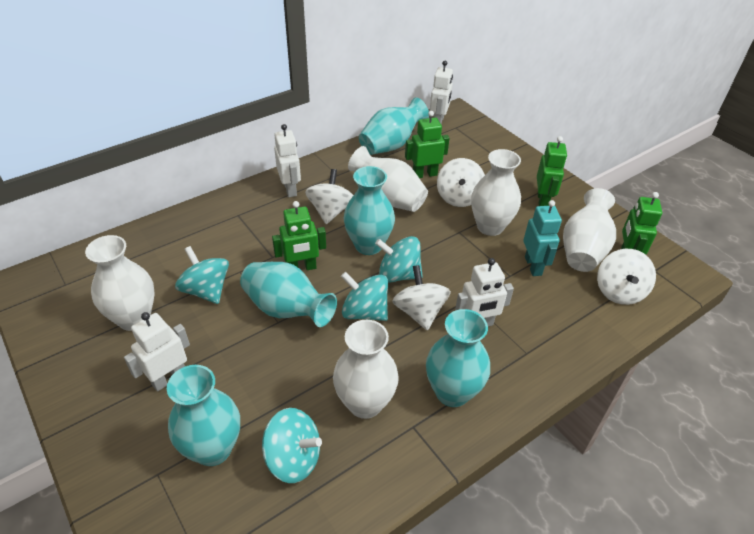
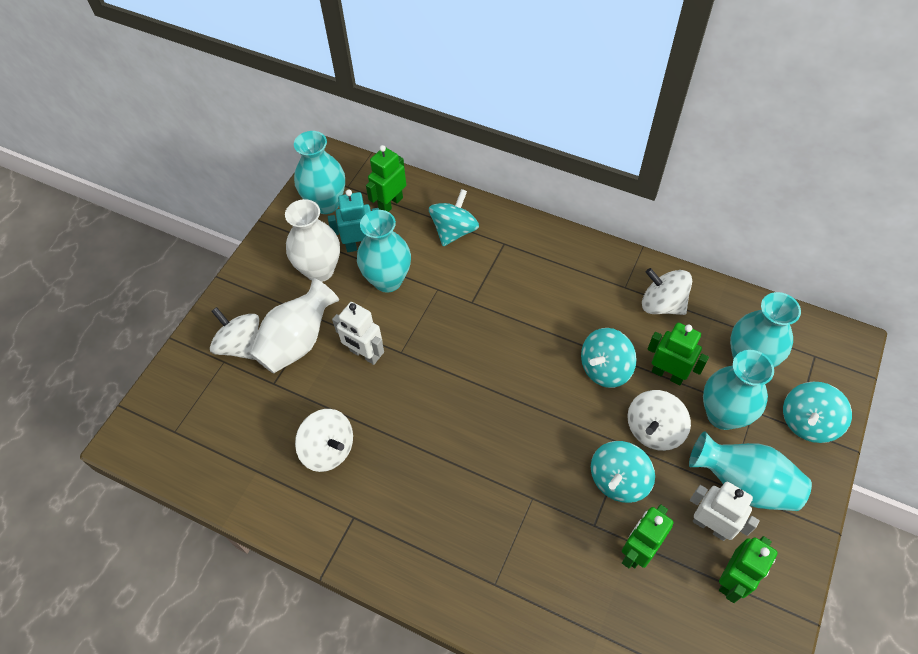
white robot: [124,312,190,391] [274,124,301,197] [430,61,453,124] [455,258,514,326] = 4 -> [332,302,384,365] [690,482,760,541] = 2
white vase: [85,235,155,331] [333,320,399,419] [348,146,428,212] [471,149,521,236] [563,188,616,272] = 5 -> [249,278,339,373] [285,199,340,282] = 2

